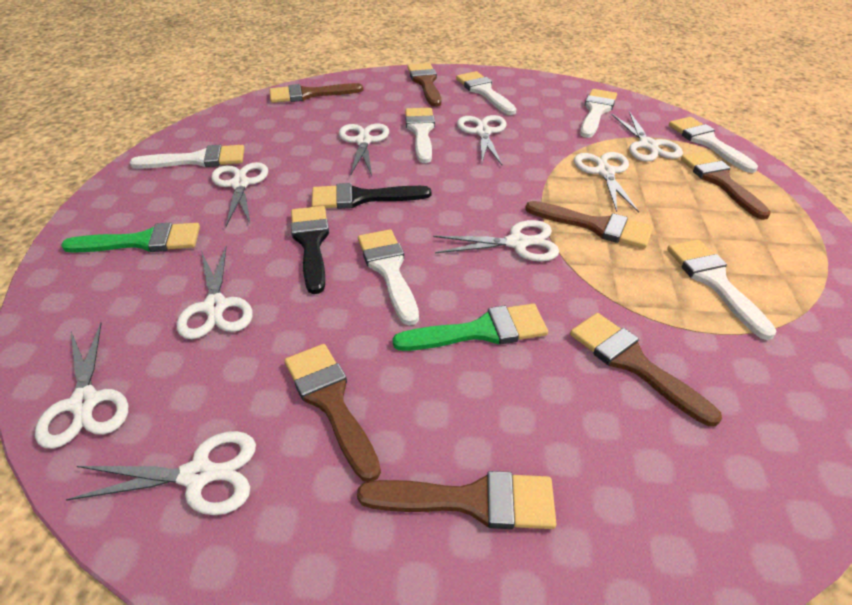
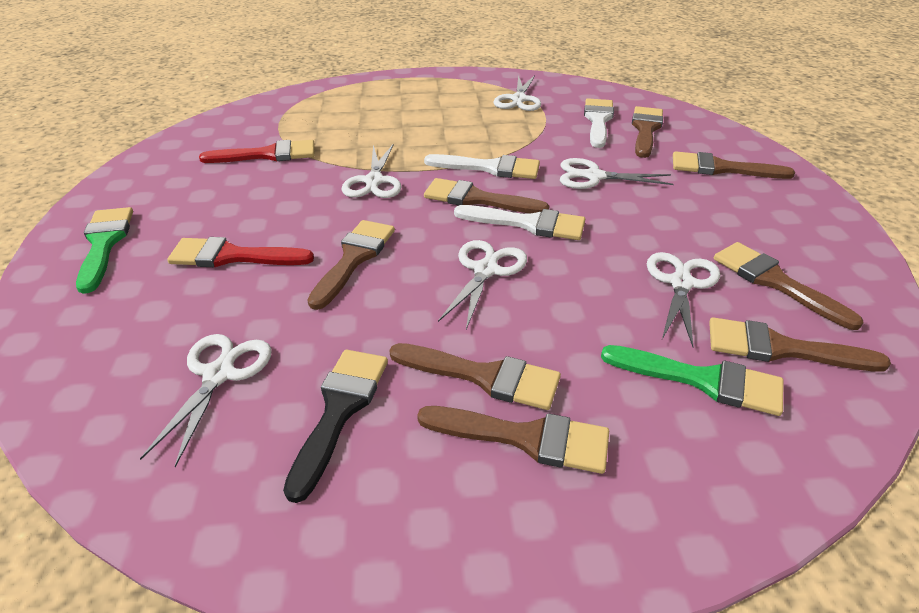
black brush: [291,206,329,294] [312,183,431,209] = 2 -> [283,350,388,503] = 1
brown brush: [269,83,363,103] [284,344,381,482] [357,471,556,529] [407,63,441,107] [525,201,653,249] [570,313,722,427] [681,151,771,220] = 7 -> [307,220,395,310] [389,343,561,410] [417,406,609,474] [424,178,550,213] [632,106,663,158] [673,151,795,179] [709,317,891,372] [714,242,864,330] = 8
red brush: none = 0 -> [167,237,314,267] [199,140,314,163] = 2
white brush: [130,145,244,169] [358,229,419,325] [405,108,435,163] [456,71,516,115] [580,89,617,138] [667,240,777,340] [669,117,758,173] = 7 -> [424,154,540,179] [454,205,585,240] [584,98,614,148] = 3
white scissors: [35,323,128,449] [65,431,256,515] [177,246,253,339] [211,162,268,227] [339,123,389,176] [433,220,559,261] [457,115,507,165] [574,152,639,213] [612,111,683,161] = 9 -> [140,334,272,467] [341,143,402,198] [438,240,527,330] [493,75,541,111] [560,158,674,189] [647,252,720,347] = 6

